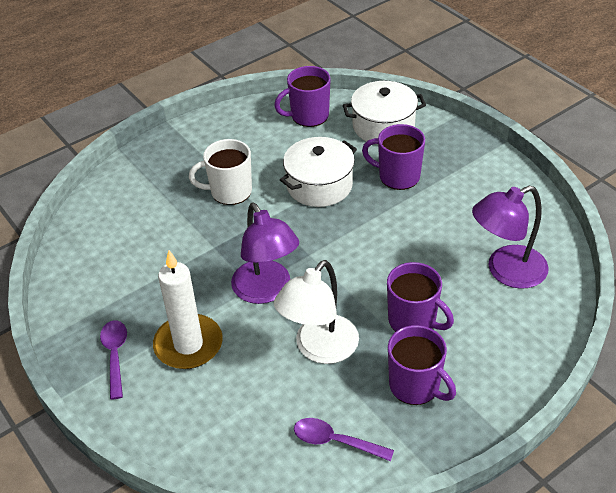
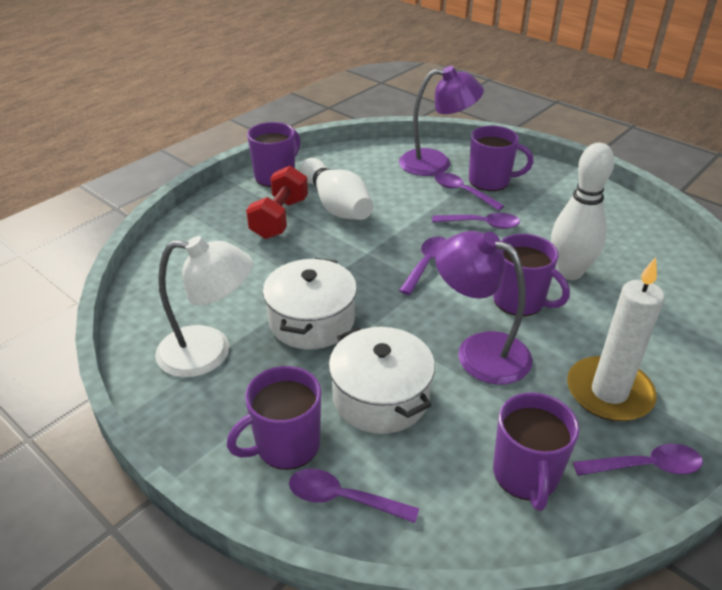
purple mug: [274,66,331,127] [362,124,425,190] [387,262,454,332] [388,325,456,405] = 4 -> [227,366,321,470] [247,122,300,187] [469,126,533,191] [493,234,570,316] [493,392,579,511] = 5
purple spoon: [100,320,127,399] [294,418,394,462] = 2 -> [289,468,419,523] [399,237,446,295] [432,213,520,229] [434,172,504,211] [573,444,703,476] = 5
red dumbbell: none = 0 -> [246,166,308,239] = 1
white bowling pin: none = 0 -> [300,158,373,220] [551,143,614,280] = 2
white mug: [189,139,252,205] = 1 -> none = 0

